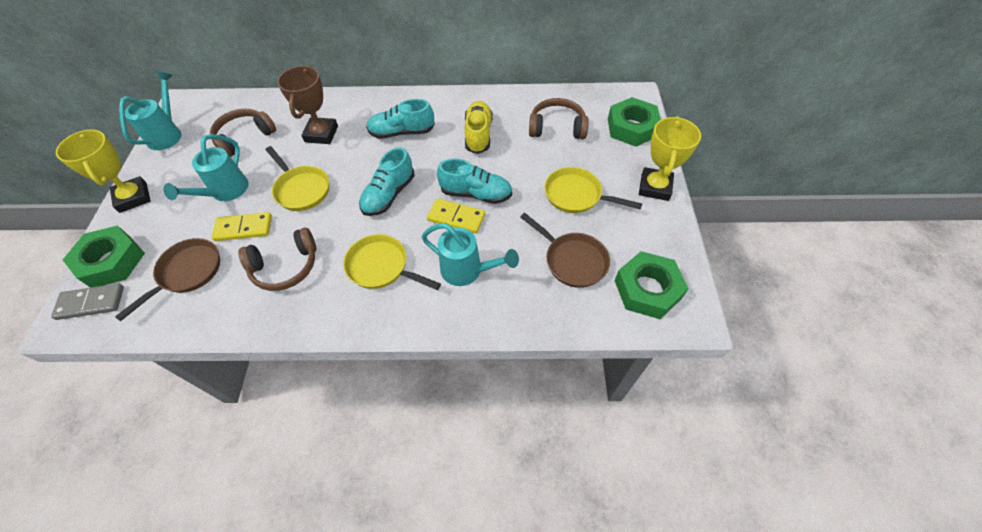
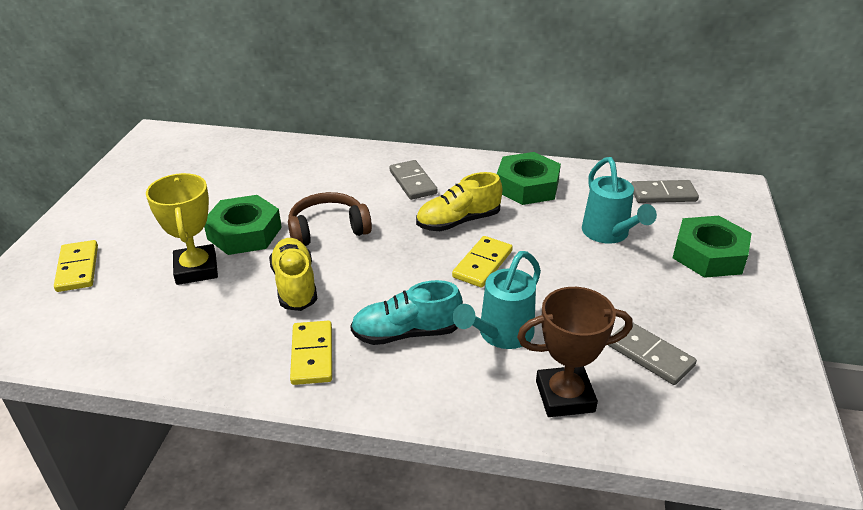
brown headphones: [210,109,276,157] [238,228,316,291] [529,98,589,139] = 3 -> [288,192,372,246] = 1
brown pan: [115,238,220,321] [520,213,610,288] = 2 -> none = 0
grey domino: [51,283,124,320] = 1 -> [390,160,438,200] [608,323,697,385] [631,180,699,203] = 3
turquoise shoe: [359,147,414,216] [366,99,435,139] [437,158,512,204] = 3 -> [350,280,463,345] = 1
turquoise watering can: [119,71,181,150] [163,134,248,201] [421,223,519,286] = 3 -> [453,251,541,349] [582,157,657,244] = 2
yellow domino: [212,212,272,241] [427,198,485,233] = 2 -> [54,240,98,292] [290,321,332,385] [452,236,513,288] = 3
yellow pan: [265,146,329,211] [343,234,441,290] [544,167,642,213] = 3 -> none = 0
yellow shoe: [465,101,493,154] = 1 -> [269,238,317,311] [416,172,502,231] = 2
yellow trophy: [56,129,150,213] [639,116,701,201] = 2 -> [146,173,218,285] = 1

